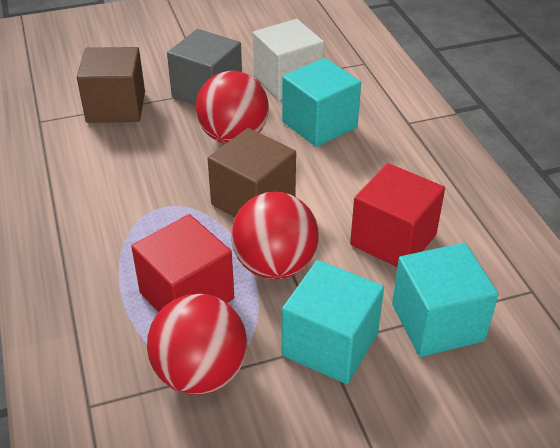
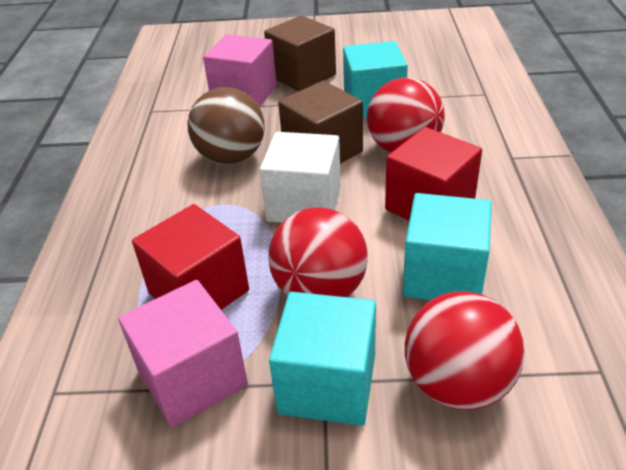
brown ball: none = 0 -> [187,87,265,165] = 1
grey cube: [167,29,242,106] = 1 -> none = 0
pink cube: none = 0 -> [118,280,248,428] [203,34,277,107] = 2

